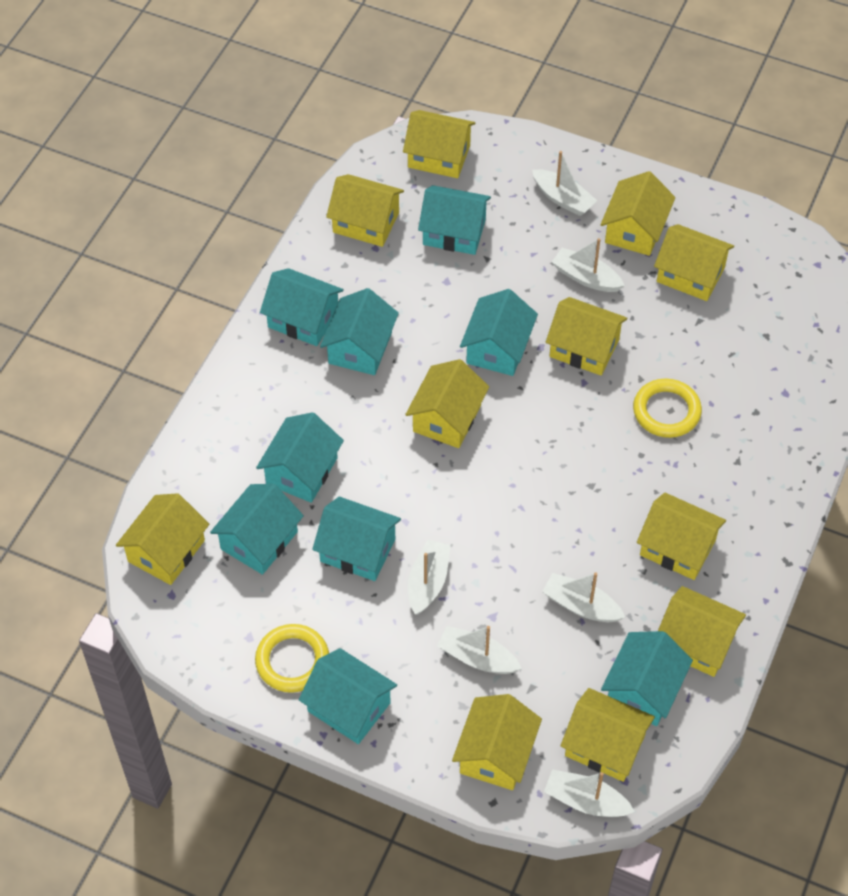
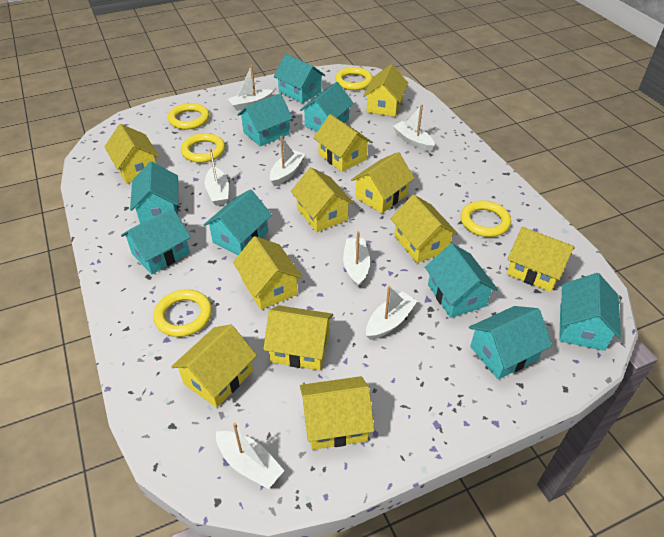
white boat: [408,540,451,615] [437,626,522,674] [532,151,597,216] [542,573,625,622] [544,769,635,817] [552,238,625,292] = 6 -> [205,148,229,206] [216,423,285,489] [228,65,273,111] [270,136,305,186] [343,231,370,287] [366,286,417,340] [393,105,435,151] = 7
yellow ring: [255,624,329,693] [633,378,702,438] = 2 -> [153,289,212,337] [168,103,209,130] [181,133,225,163] [335,67,373,90] [461,201,511,237] = 5

